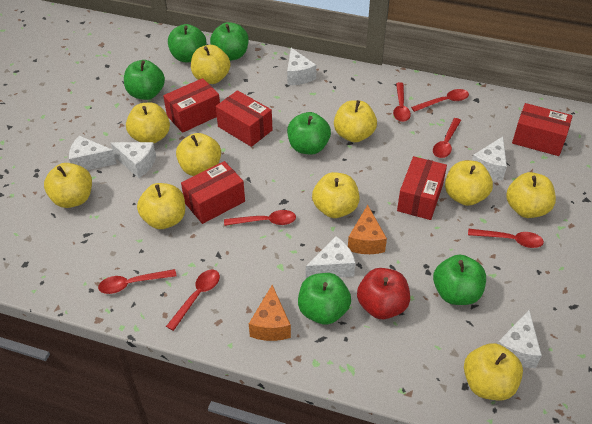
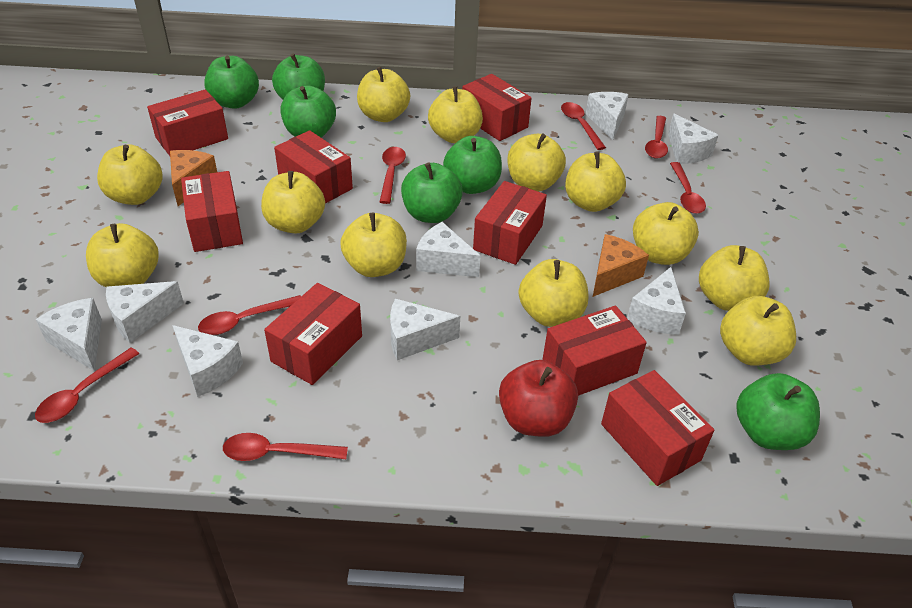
red box: [163,78,220,133] [181,161,245,224] [216,90,272,147] [397,156,447,220] [512,103,573,156] = 5 -> [147,89,228,156] [181,171,243,252] [264,283,362,385] [274,130,353,203] [462,74,532,141] [473,181,547,265] [542,306,647,396] [601,370,714,486] = 8
white cheese: [69,136,117,170] [111,142,156,178] [287,48,316,85] [306,236,355,278] [472,136,507,181] [498,310,542,368] = 6 -> [36,298,102,371] [106,281,184,343] [172,325,243,397] [390,299,460,360] [416,222,481,277] [586,92,629,140] [627,267,686,335] [668,113,718,164] = 8
yellow apple: [44,163,92,208] [126,103,170,143] [137,183,185,229] [176,133,221,176] [191,45,231,84] [312,172,360,218] [334,100,377,142] [445,160,493,206] [464,343,523,400] [506,172,556,218] = 10 -> [86,223,159,287] [97,145,163,205] [261,171,325,233] [340,213,407,277] [357,67,410,122] [428,86,483,143] [507,134,566,191] [519,259,588,327] [565,151,626,212] [633,202,699,265] [699,245,770,311] [720,296,796,366] = 12

